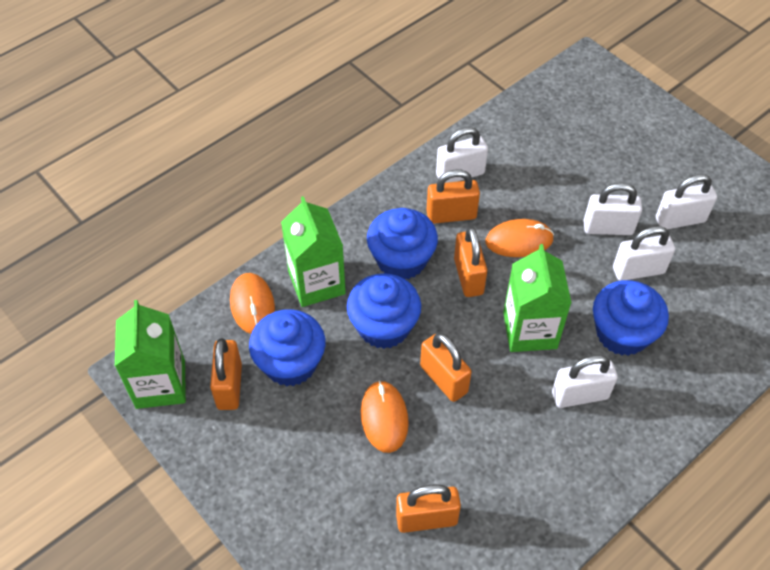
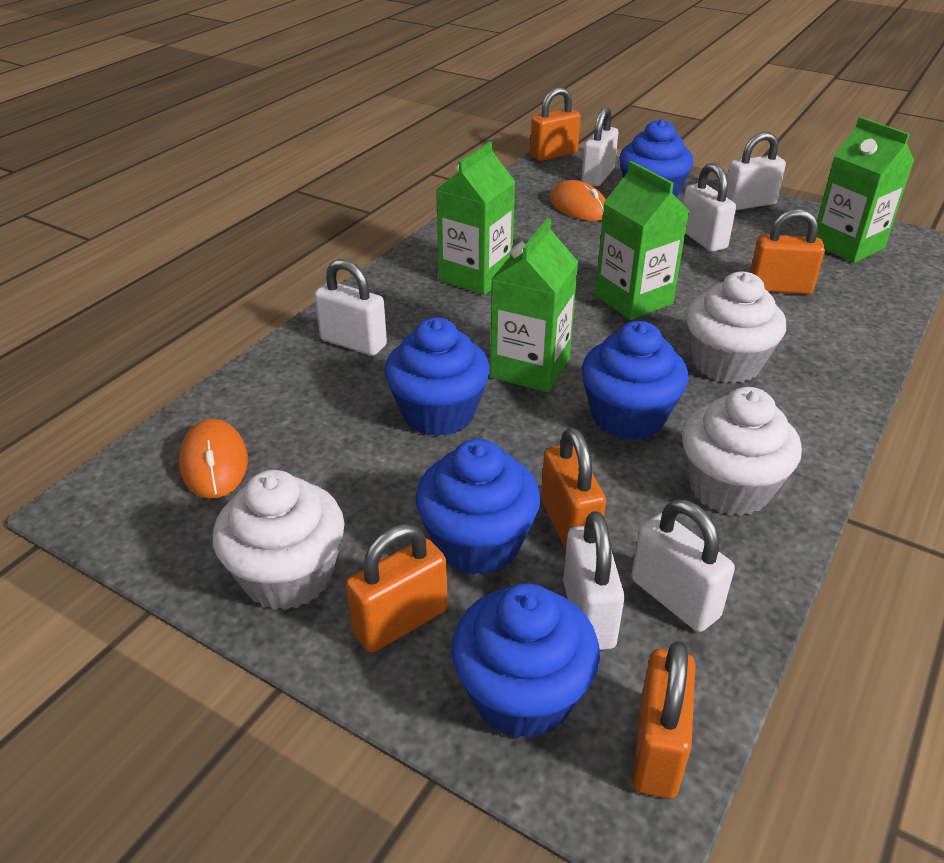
blue cupcake: [249,309,326,387] [347,273,421,349] [367,208,438,279] [593,280,669,356] = 4 -> [385,317,490,436] [416,439,541,575] [451,583,600,739] [582,321,689,440] [619,119,693,198] = 5
green carton: [115,300,186,409] [281,196,346,307] [503,244,571,352] = 3 -> [436,141,515,295] [490,218,578,392] [595,161,689,320] [817,117,914,263] = 4
orange mouse: [230,273,275,334] [361,381,409,453] [485,219,554,257] = 3 -> [179,419,248,499] [550,180,606,221] = 2
white cupcake: none = 0 -> [213,470,345,610] [682,387,802,516] [686,272,786,383] = 3
white padlock: [436,127,488,183] [552,355,618,408] [583,183,642,235] [613,226,675,281] [656,174,717,229] = 5 -> [314,259,387,356] [563,511,625,650] [582,106,618,186] [631,499,735,632] [683,163,736,252] [726,132,786,210] = 6

